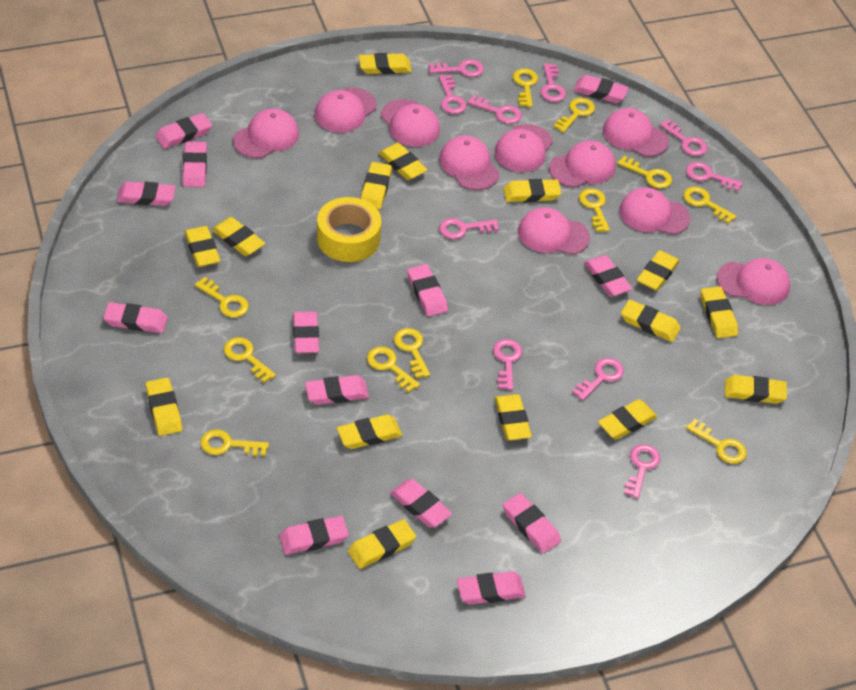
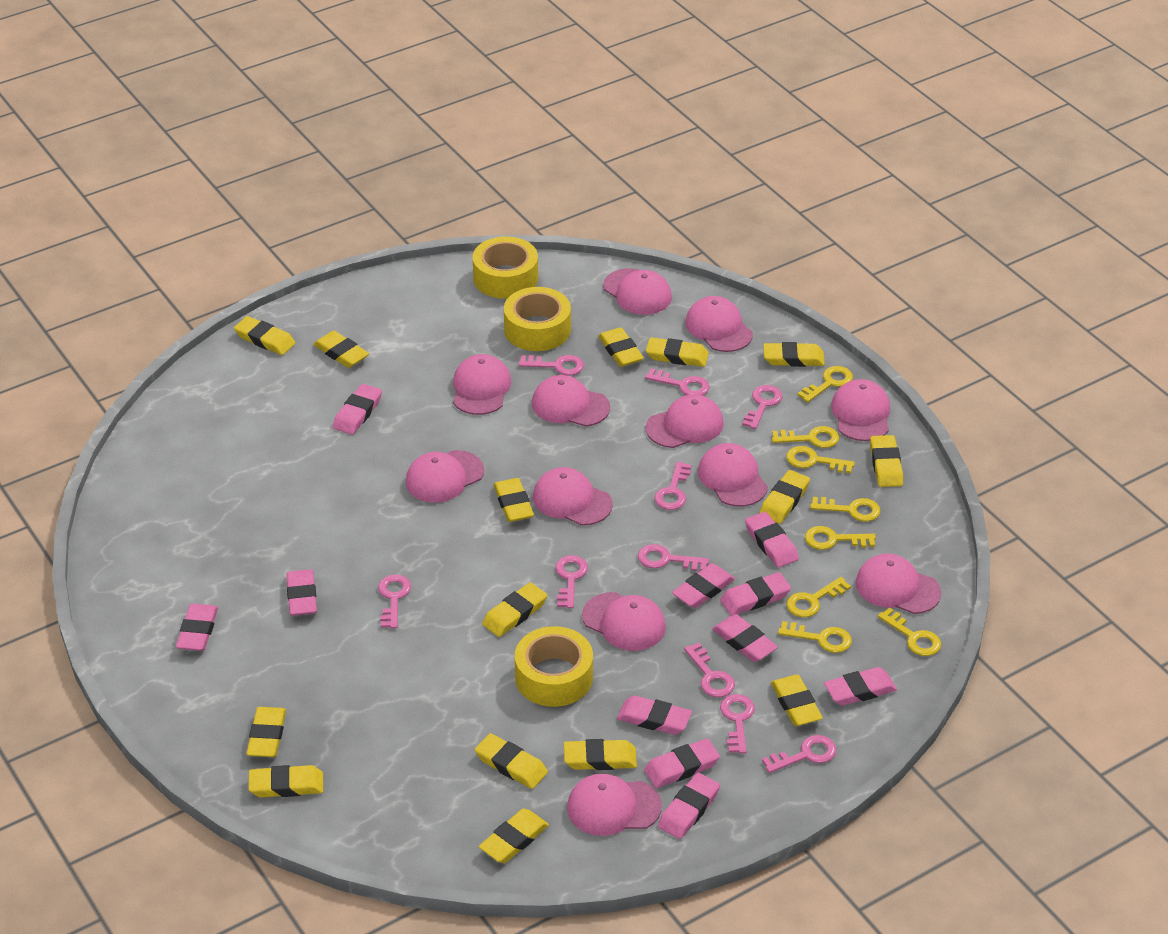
pink cap: [233,108,299,158] [315,88,377,133] [381,99,440,147] [439,136,499,190] [495,124,553,172] [518,207,590,255] [549,140,616,188] [603,108,669,157] [619,187,690,235] [717,258,790,305] = 10 -> [406,450,484,503] [453,354,511,415] [532,375,610,427] [533,467,613,526] [567,774,662,836] [582,592,666,651] [603,268,672,315] [645,394,724,448] [685,296,753,352] [698,443,768,507] [831,379,890,441] [856,554,941,614] = 12
pink eraser: [103,302,168,333] [117,181,176,206] [155,113,212,149] [183,141,207,187] [279,516,349,555] [293,311,319,353] [305,375,369,405] [390,479,452,528] [407,264,448,316] [457,571,526,605] [503,493,561,553] [573,75,629,103] [584,255,632,296] = 13 -> [176,604,218,651] [286,569,317,616] [333,384,382,435] [617,696,692,735] [644,738,720,788] [658,773,720,839] [672,563,735,608] [712,614,778,662] [720,572,791,616] [745,512,799,568] [824,667,897,706] = 11
yellow key: [195,277,249,318] [200,429,269,456] [224,337,276,383] [367,347,420,392] [394,328,430,379] [513,68,538,107] [554,98,595,133] [579,188,610,232] [617,156,672,189] [683,187,737,224] [686,419,747,464] = 11 -> [772,426,839,448] [778,621,852,653] [786,446,855,473] [786,577,851,617] [797,366,853,402] [805,526,876,550] [810,497,880,522] [878,608,941,656] = 8
yellow tape: [317,197,381,262] = 1 -> [473,236,538,299] [504,287,571,351] [515,626,593,707] = 3

